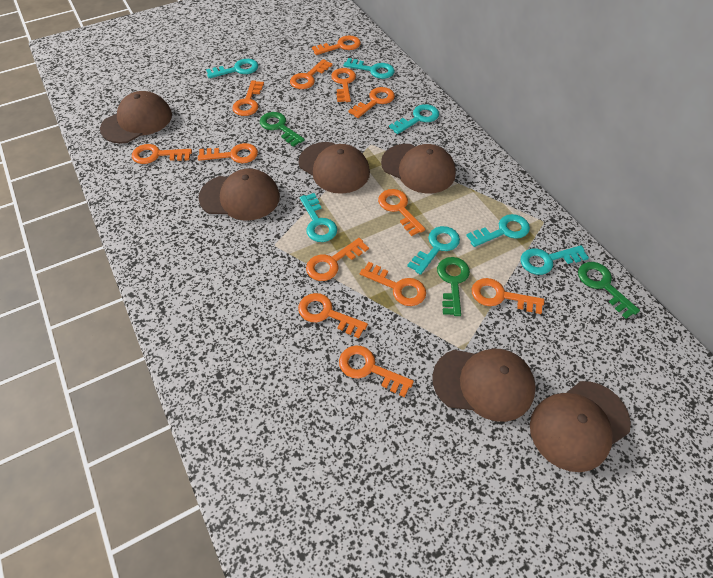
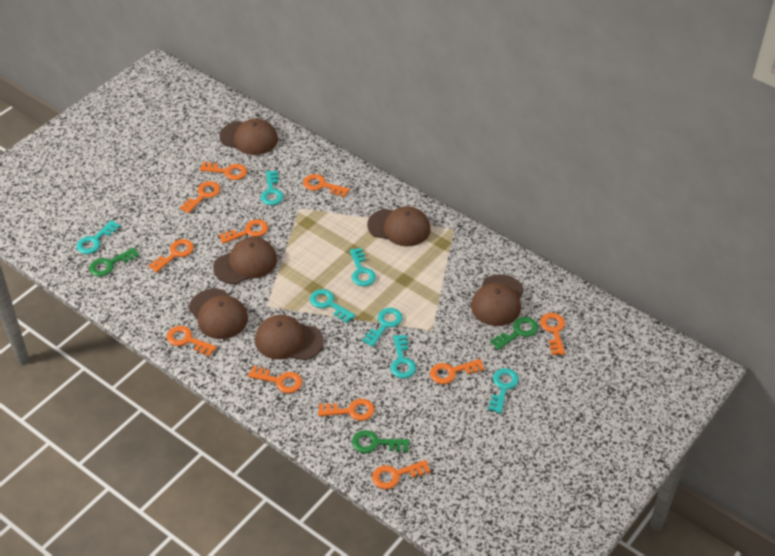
orange key: [132,144,192,164] [198,143,258,163] [232,80,264,116] [290,59,332,89] [298,293,368,338] [306,238,369,281] [312,36,361,55] [331,68,356,102] [339,345,414,397] [349,87,395,118] [360,262,426,306] [378,189,425,236] [472,278,544,314] = 13 -> [148,239,194,272] [167,326,217,356] [180,181,220,213] [200,162,247,180] [219,219,268,244] [248,366,302,393] [303,174,350,197] [318,399,375,421] [372,460,430,489] [430,359,485,384] [540,313,565,355] = 11

